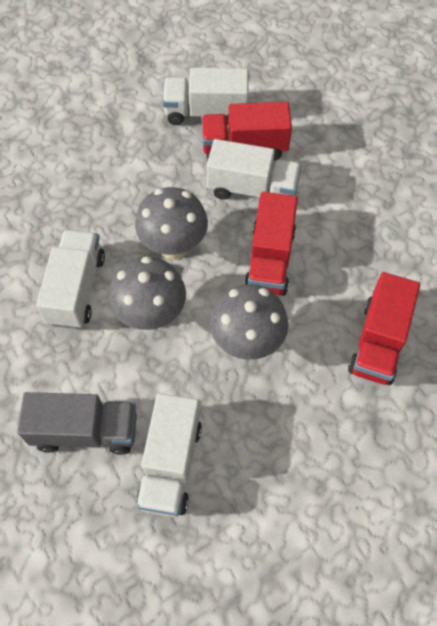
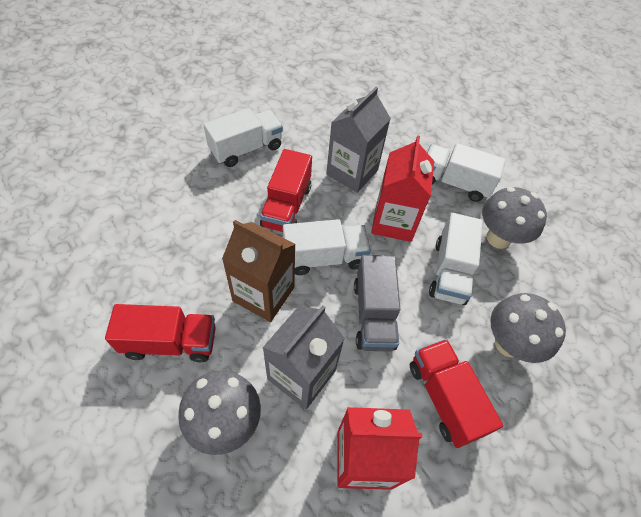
brown carton: none = 0 -> [222,220,296,322] = 1
grey carton: none = 0 -> [263,305,345,409] [326,87,391,193] = 2
red carton: none = 0 -> [337,407,422,490] [371,135,434,242] = 2

